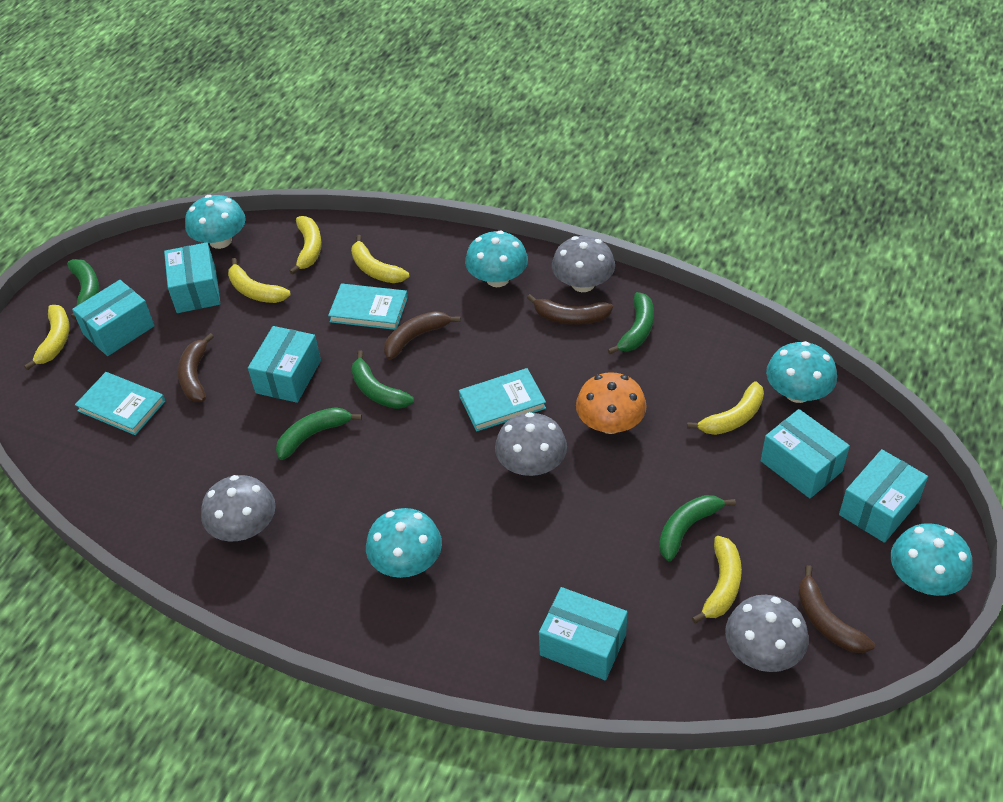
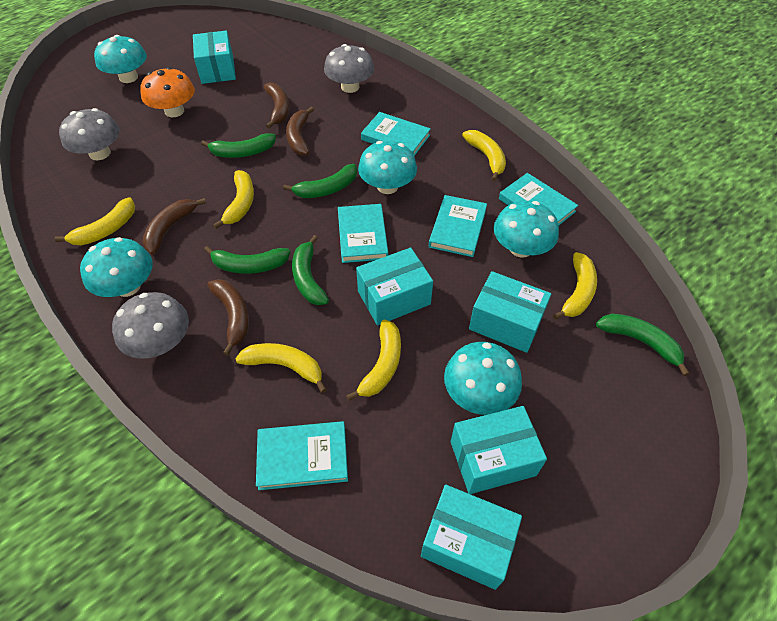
grey mushroom: [201,475,276,541] [495,412,567,476] [552,236,615,292] [725,595,809,672] = 4 -> [59,108,120,160] [112,292,189,359] [324,44,374,93] = 3
turquoise book: [75,372,165,435] [328,283,408,330] [459,368,546,432] = 3 -> [256,421,348,490] [338,204,388,263] [361,112,431,156] [429,195,487,257] [499,173,578,225] = 5
turquoise box: [72,280,155,356] [164,242,221,313] [248,326,321,403] [539,587,628,680] [761,409,850,498] [839,449,928,543] = 6 -> [193,31,236,84] [356,248,433,326] [421,485,522,590] [451,406,547,494] [469,271,551,353] = 5

